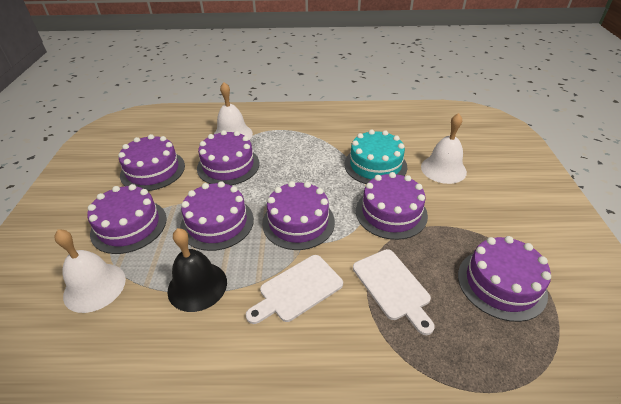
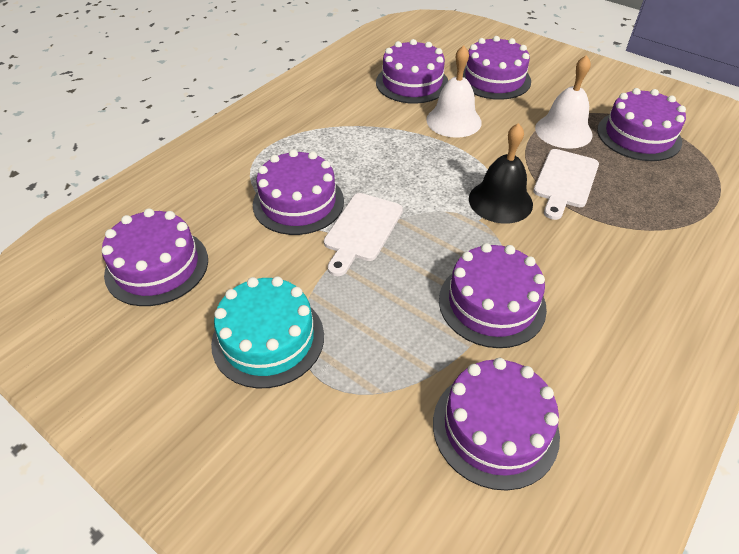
white bell: [54,229,126,313] [214,82,253,140] [421,113,467,184] = 3 -> [426,45,482,138] [535,55,593,149] = 2

